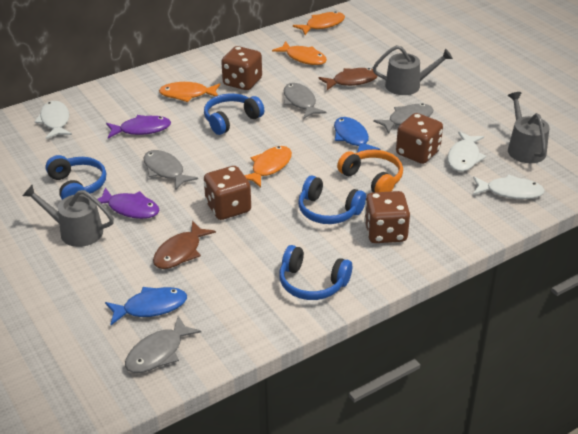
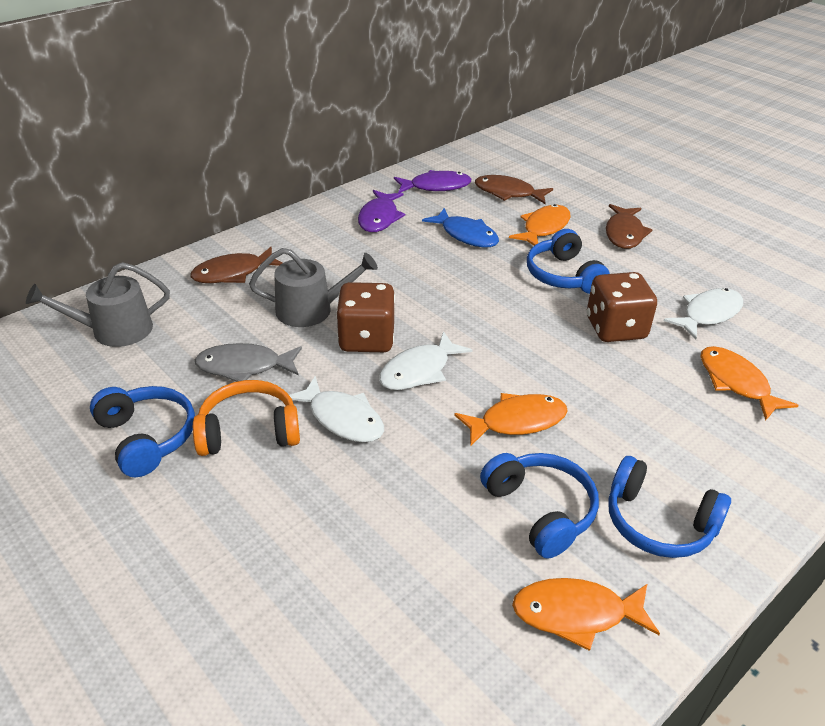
blue fish: [105,287,187,325] [334,117,381,153] = 2 -> [422,208,499,247] = 1
brown dice: [204,166,251,220] [221,46,262,90] [364,191,410,243] [396,113,443,164] = 4 -> [336,282,395,352] [587,272,657,342] = 2
brown fish: [153,221,216,269] [318,68,378,90] = 2 -> [190,247,282,283] [475,175,553,204] [606,204,652,249] = 3
grey fish: [125,316,201,373] [144,150,198,190] [284,83,326,119] [373,103,433,134] = 4 -> [195,343,302,382] = 1
grey watering can: [22,185,114,247] [373,45,453,95] [508,92,549,163] = 3 -> [26,262,170,347] [249,248,378,327] = 2

